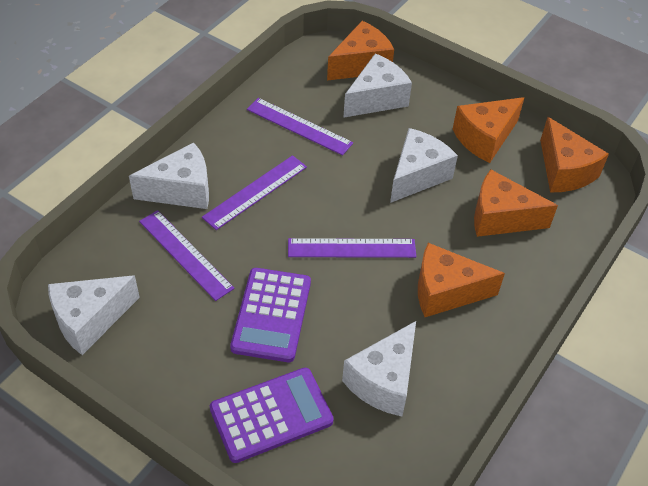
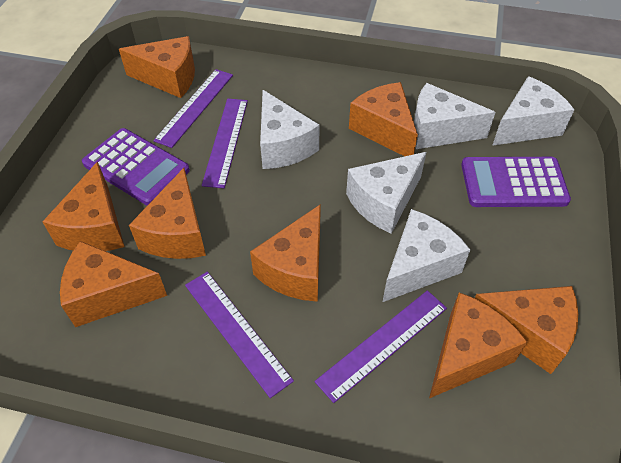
orange cheese: [327,21,394,80] [418,243,505,317] [453,97,524,163] [474,170,558,237] [540,117,609,192] = 5 -> [42,162,125,251] [60,241,167,327] [119,36,195,98] [129,168,206,259] [250,204,321,302] [349,82,418,156] [429,292,527,398] [475,286,578,374] = 8

